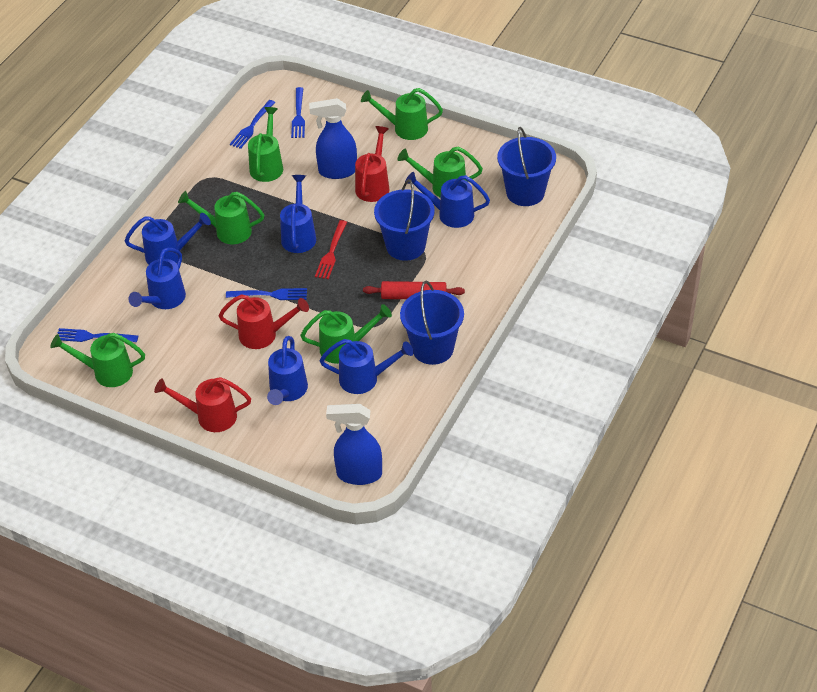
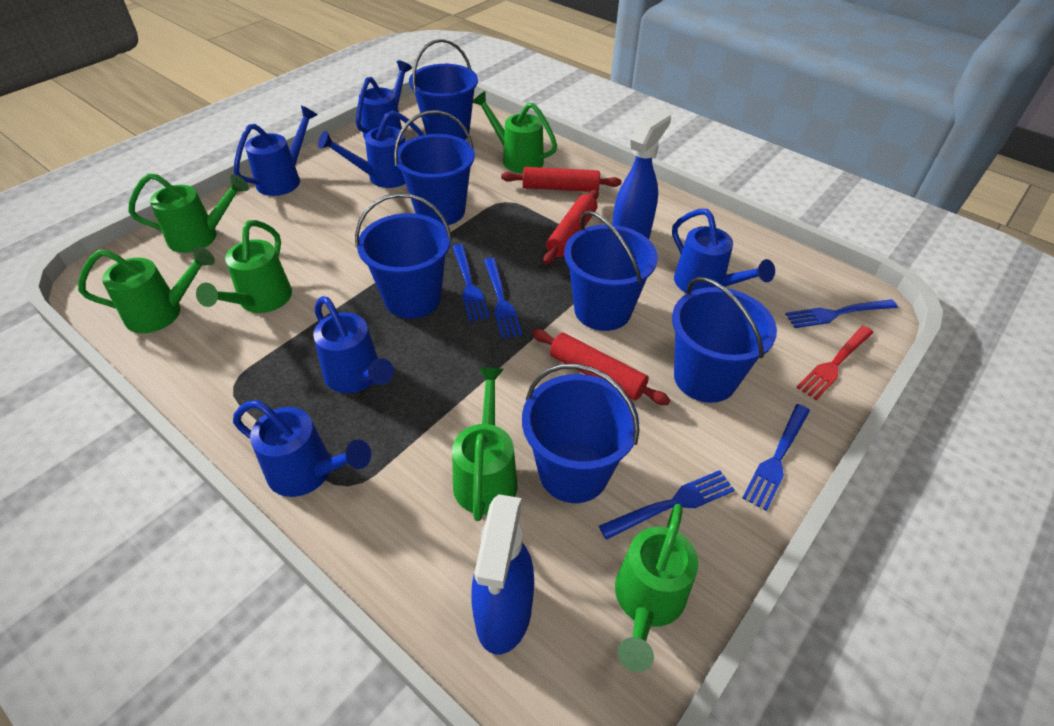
blue bucket: [374,179,435,261] [400,281,464,365] [497,127,556,206] = 3 -> [355,193,452,319] [394,110,475,225] [409,39,478,140] [522,363,640,503] [564,211,658,331] [672,277,777,403] = 6
blue fork: [58,328,138,342] [226,288,307,300] [230,100,276,149] [291,87,305,138] = 4 -> [453,244,490,322] [484,258,522,339] [599,470,735,540] [742,404,810,511] [786,299,898,328] = 5
red rolling pin: [363,281,465,299] = 1 -> [501,167,621,192] [532,329,670,405] [543,189,599,265] = 3
red watering can: [154,377,251,432] [219,294,309,349] [355,126,390,202] = 3 -> none = 0

